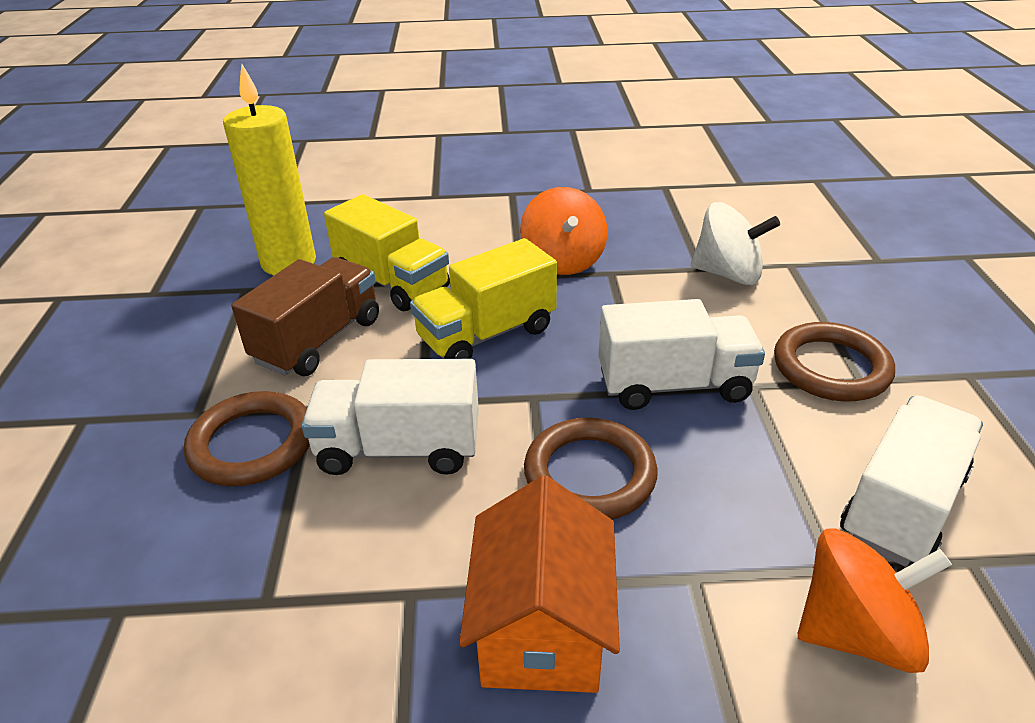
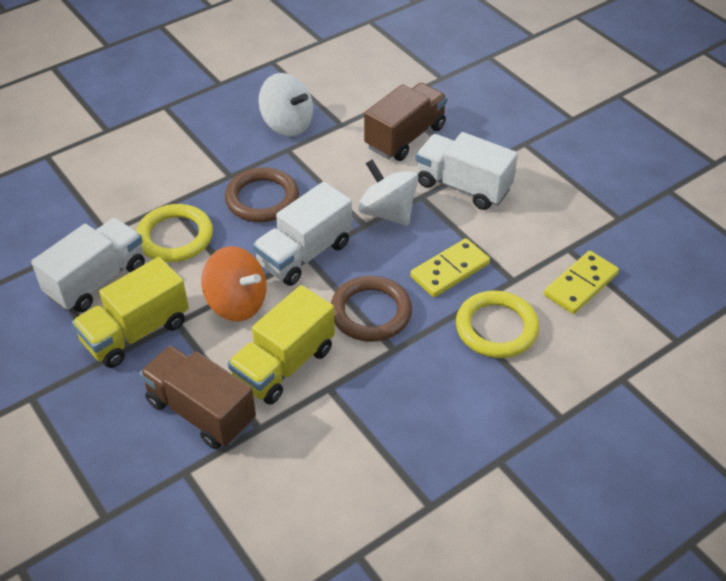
brown ring: [184,391,310,486] [524,418,658,519] [774,322,895,402] = 3 -> [225,167,299,222] [331,276,412,342] = 2
brown truck: [232,257,379,376] = 1 -> [139,346,256,449] [364,83,447,161] = 2
orange house: [459,476,620,693] = 1 -> none = 0
orange spinning top: [520,187,608,275] [798,528,952,673] = 2 -> [201,246,266,322] = 1
white spinning top: [691,202,780,285] = 1 -> [259,73,313,136] [358,159,418,226] = 2
yellow candle: [223,64,316,275] = 1 -> none = 0
yellow domino: none = 0 -> [410,238,490,297] [544,251,619,314] = 2
yellow ring: none = 0 -> [136,204,213,262] [456,291,539,358] = 2

